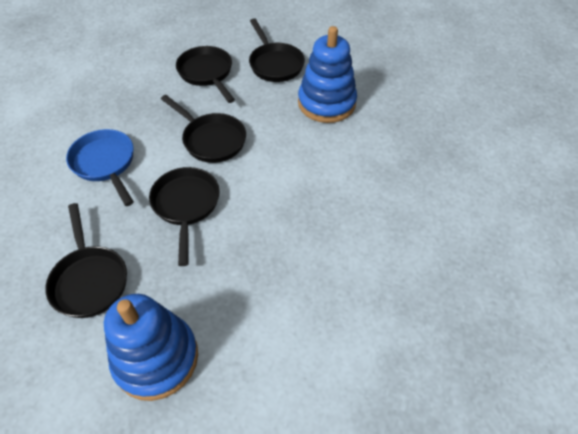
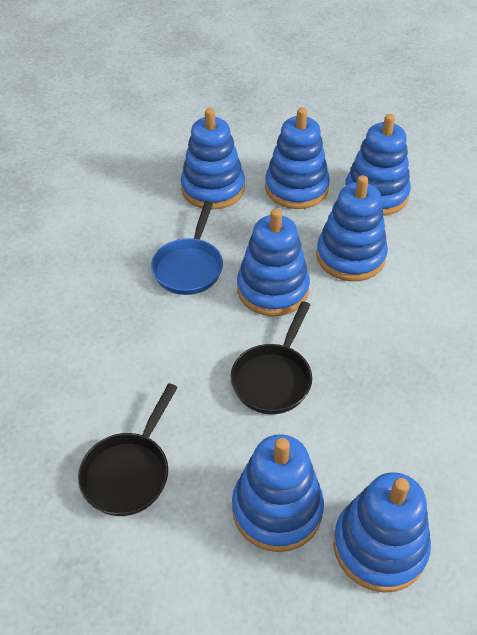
black pan: [45,203,127,318] [149,167,220,266] [161,95,246,163] [176,46,235,103] [249,19,305,82] = 5 -> [78,383,178,516] [231,301,312,414] = 2
blue stacking toy: [104,294,198,401] [298,26,357,123] = 2 -> [181,108,245,210] [232,434,324,552] [237,208,310,316] [265,108,330,209] [316,175,388,281] [333,472,431,593] [345,114,411,216] = 7

